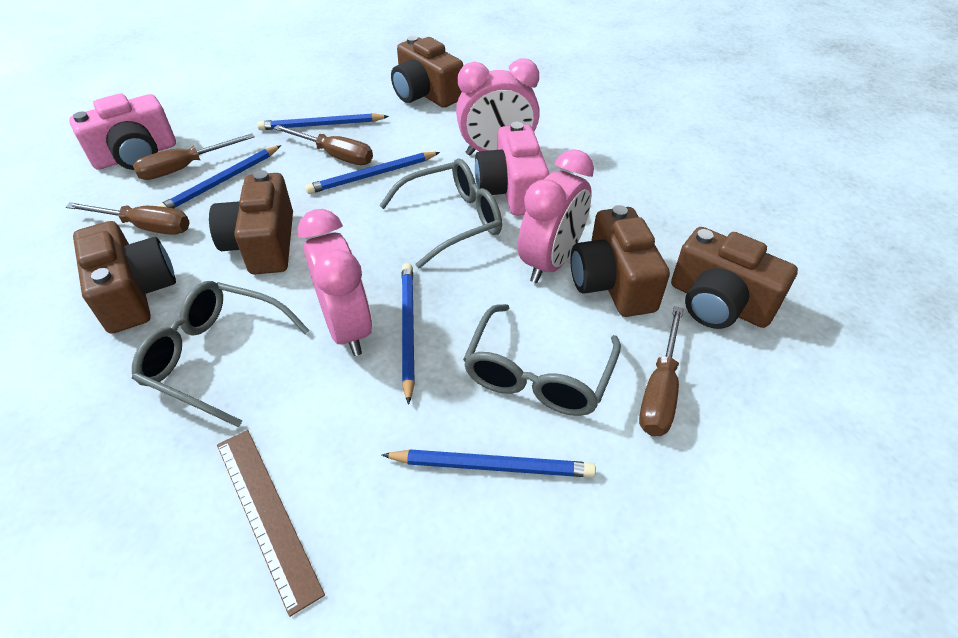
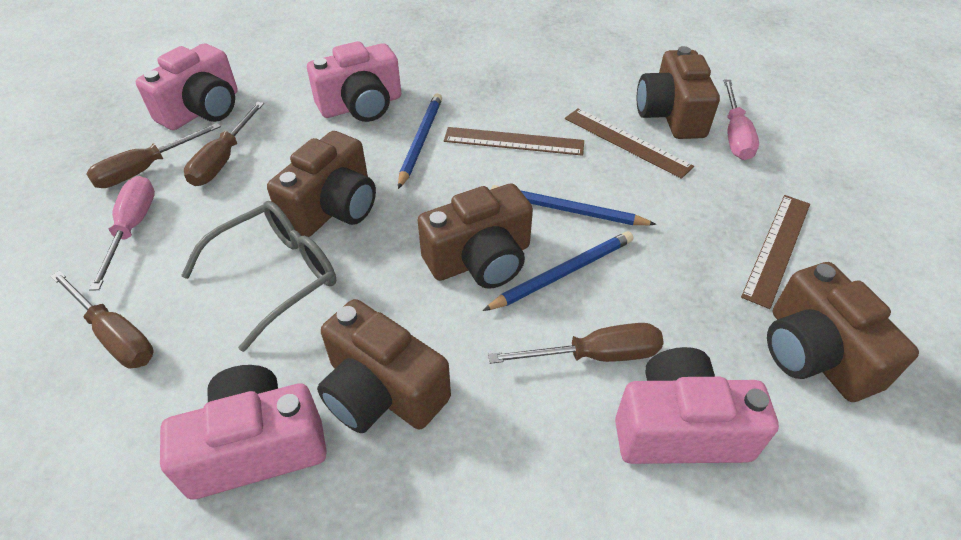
blue pencil: [157,145,281,209] [257,113,389,130] [305,152,440,194] [382,449,596,477] [402,263,415,405] = 5 -> [398,93,442,189] [483,231,633,311] [491,185,657,225] = 3
brown ruler: [217,430,325,617] = 1 -> [444,127,584,156] [565,108,694,179] [741,195,810,309] = 3
grey glasses: [132,281,310,427] [379,158,502,268] [463,304,621,416] = 3 -> [181,201,336,352] = 1
pink camera: [69,93,176,170] [475,122,549,216] = 2 -> [136,43,238,130] [160,365,327,500] [307,41,401,122] [615,347,779,464] = 4
pink clock: [298,209,372,356] [456,58,540,156] [518,149,594,283] = 3 -> none = 0
pink screwdriver: none = 0 -> [89,176,155,291] [723,79,759,160] = 2

